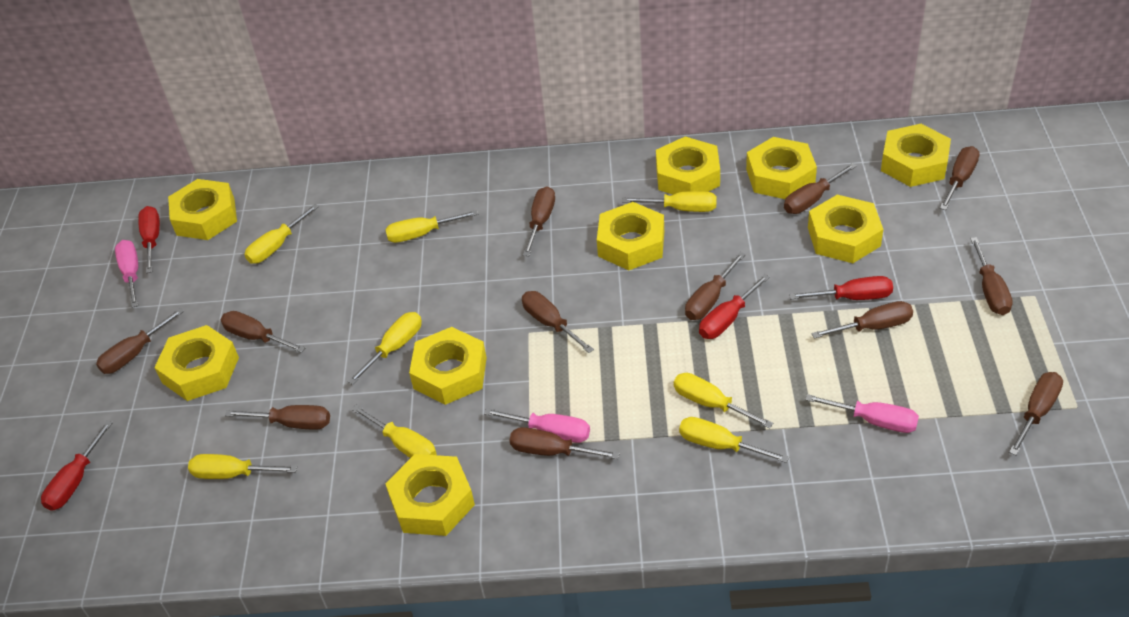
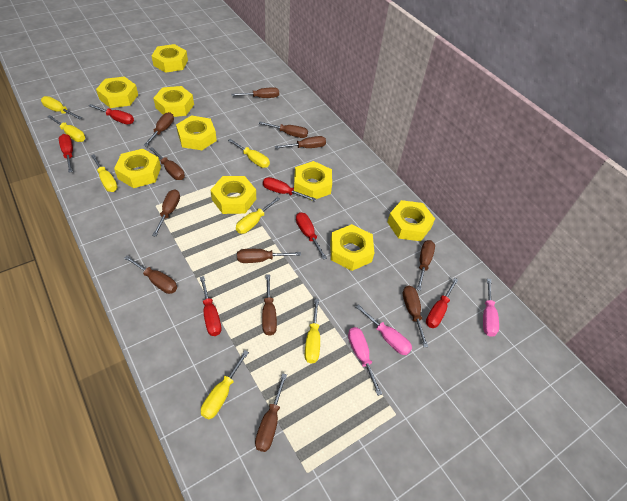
red screwdriver: [41,420,113,511] [138,206,160,273] [699,274,770,339] [789,276,893,300] = 4 -> [59,134,73,173] [89,104,134,124] [200,276,221,336] [263,177,316,201] [296,212,327,260] [426,278,458,328] = 6
yellow screwdriver: [188,454,297,479] [244,204,319,264] [348,312,422,385] [351,405,437,458] [385,210,479,243] [622,191,717,212] [674,373,773,429] [679,417,789,463] = 8 -> [41,96,82,120] [47,115,85,142] [91,154,118,192] [201,350,249,419] [228,139,270,168] [236,197,280,234] [305,299,320,363] = 7

